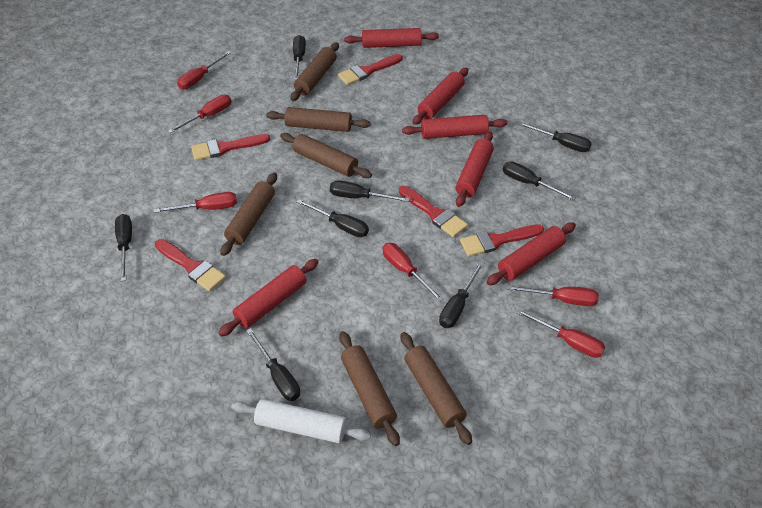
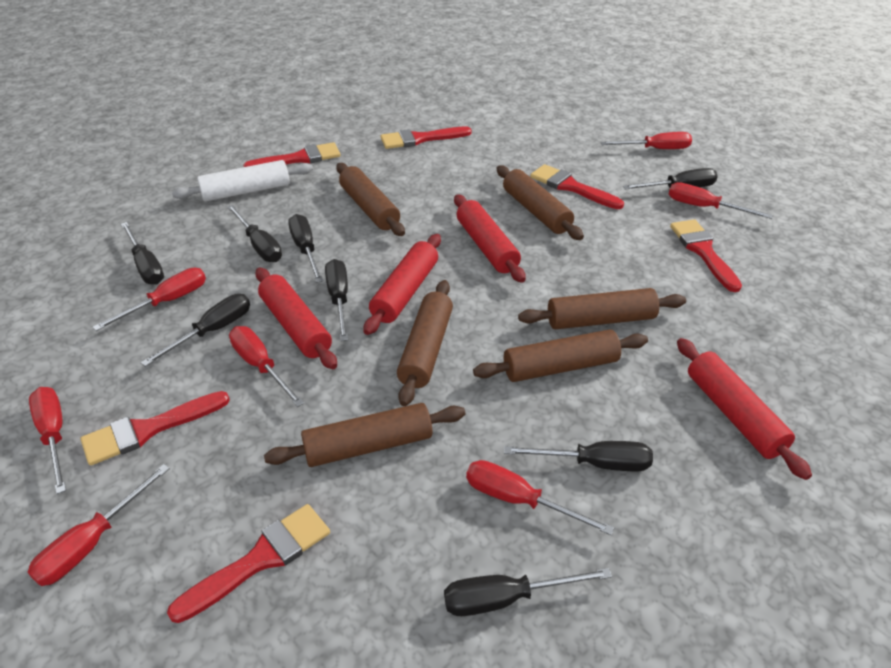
red brush: [155,239,226,291] [191,134,270,160] [338,54,403,85] [399,186,468,237] [460,224,544,257] = 5 -> [81,391,230,465] [167,504,330,623] [243,142,341,167] [381,126,472,149] [531,164,624,209] [670,219,742,292] = 6
red rolling pin: [218,259,319,337] [344,28,439,48] [402,115,507,139] [413,67,468,125] [456,131,494,207] [487,222,576,285] = 6 -> [255,267,337,369] [364,234,441,335] [454,194,526,283] [677,338,812,480] = 4
red screwdriver: [154,192,237,213] [168,95,231,133] [177,51,231,89] [382,243,444,302] [507,285,599,306] [516,308,605,358] = 6 -> [28,464,170,586] [29,387,66,494] [93,268,206,331] [229,326,304,407] [466,460,614,535] [600,132,692,149] [669,182,773,219] = 7

